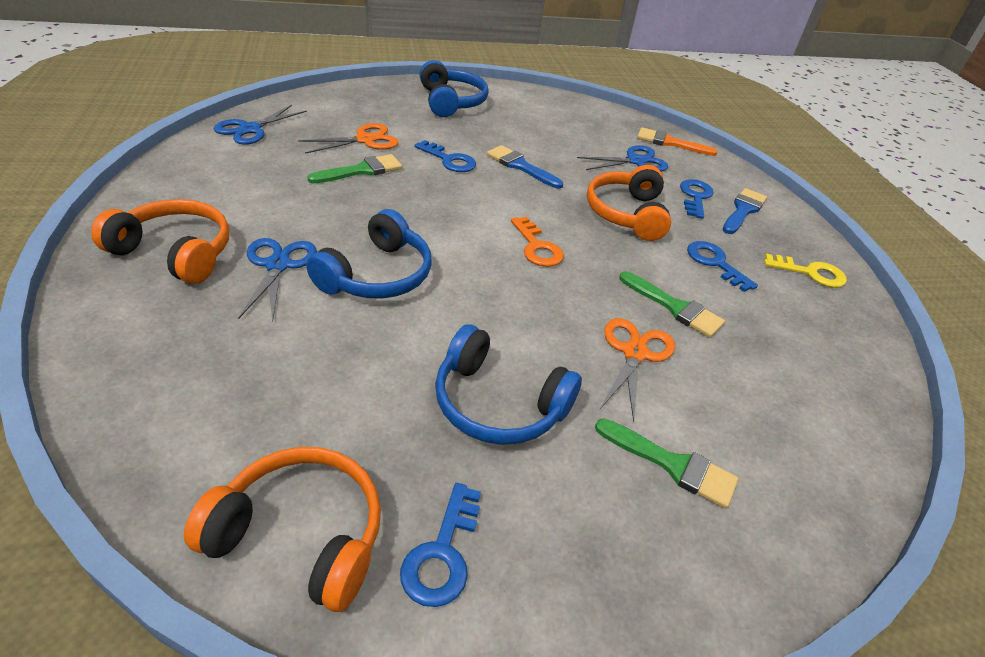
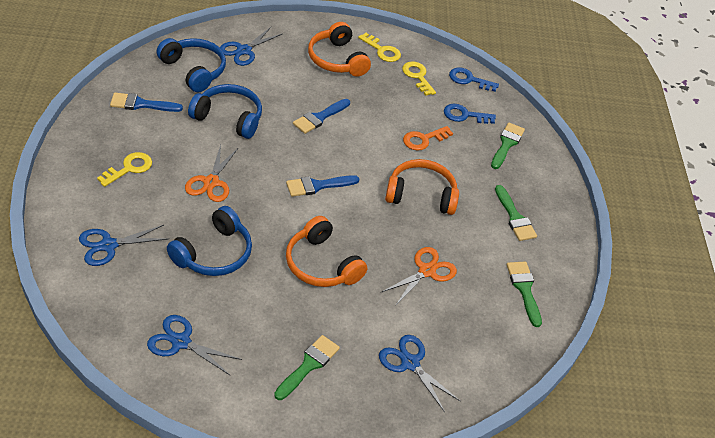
blue brush: [487,145,563,189] [723,188,767,234] = 2 -> [110,93,183,112] [286,175,359,197] [293,99,350,134] = 3
blue key: [400,483,481,607] [415,140,476,172] [680,179,714,219] [687,241,758,292] = 4 -> [444,104,496,124] [449,67,499,92] = 2
blue scissors: [214,105,307,145] [238,238,317,322] [577,145,668,172] = 3 -> [79,225,167,266] [147,315,242,376] [220,27,282,66] [379,335,461,412] = 4
green brush: [307,154,402,183] [595,418,739,509] [619,271,725,338] = 3 -> [274,335,340,400] [491,123,525,169] [495,185,537,241] [507,261,542,327] = 4
orange brush: [637,127,717,156] = 1 -> none = 0
yellow key: [764,254,847,288] = 1 -> [97,152,152,187] [358,33,401,62] [402,61,436,96] = 3

